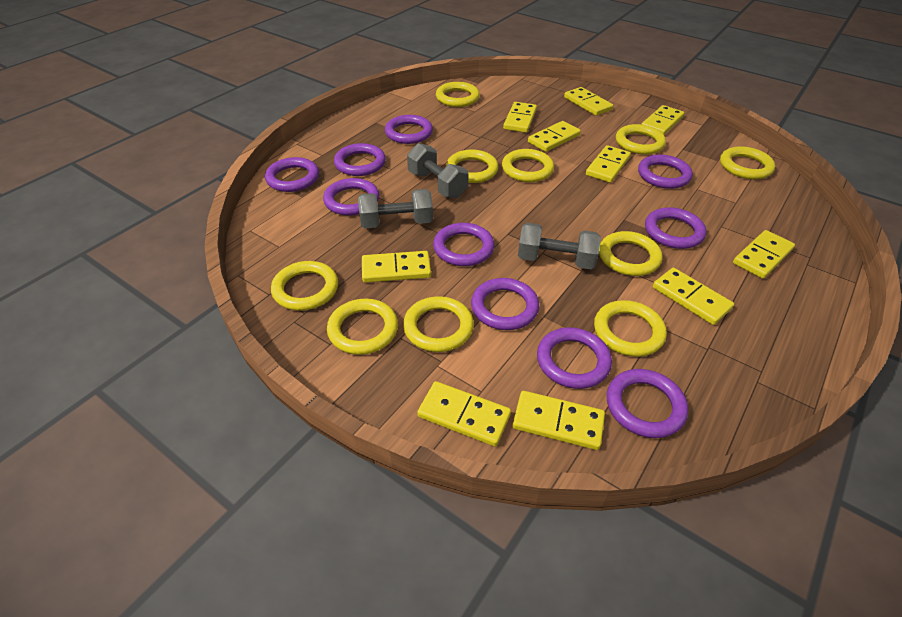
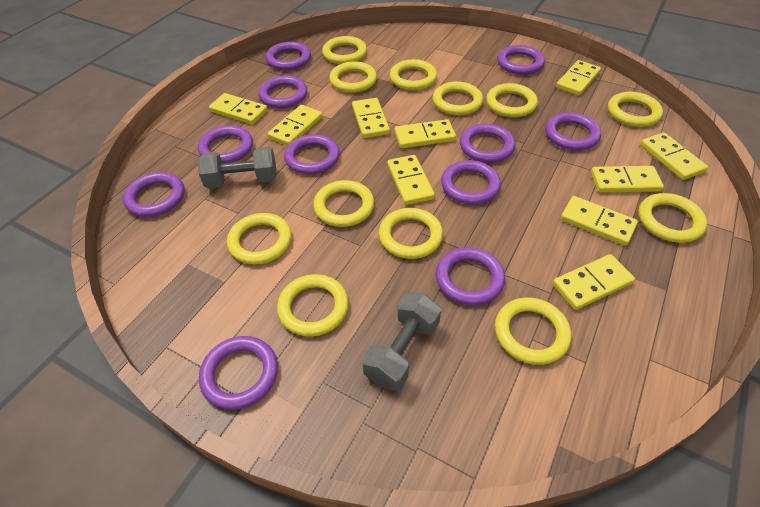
grey dumbbell: [358,189,433,228] [407,143,469,198] [518,223,601,269] = 3 -> [198,147,277,188] [362,292,441,391] = 2
purple ring: [265,157,319,192] [323,178,380,216] [334,143,386,176] [385,115,433,144] [433,223,494,266] [471,278,539,330] [537,327,612,389] [607,369,688,438] [638,155,693,189] [645,207,706,249] = 10 -> [123,172,185,217] [198,125,253,163] [199,336,278,410] [258,76,308,108] [266,42,311,70] [284,134,340,174] [436,247,505,305] [441,160,501,204] [460,123,515,163] [497,45,545,75] [545,112,601,150] = 11
yellow ring: [271,261,338,311] [327,299,398,355] [403,296,474,352] [436,82,480,107] [446,150,498,183] [502,149,554,182] [594,300,667,357] [599,231,663,276] [616,124,666,154] [720,146,775,179] = 10 -> [227,213,292,265] [277,274,349,337] [313,180,374,227] [322,36,367,64] [329,61,377,93] [379,208,443,259] [390,59,437,90] [433,81,483,115] [486,83,538,117] [495,298,571,365] [608,91,663,127] [638,193,707,243] = 12

